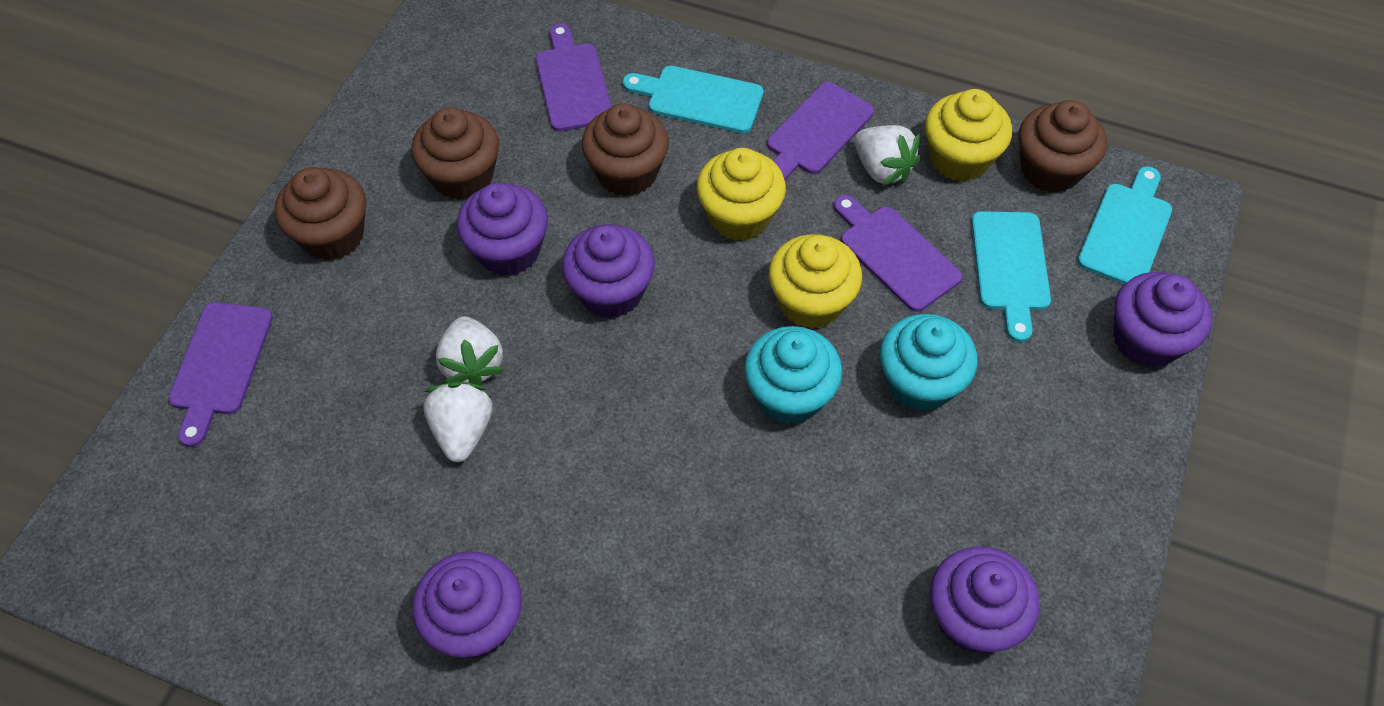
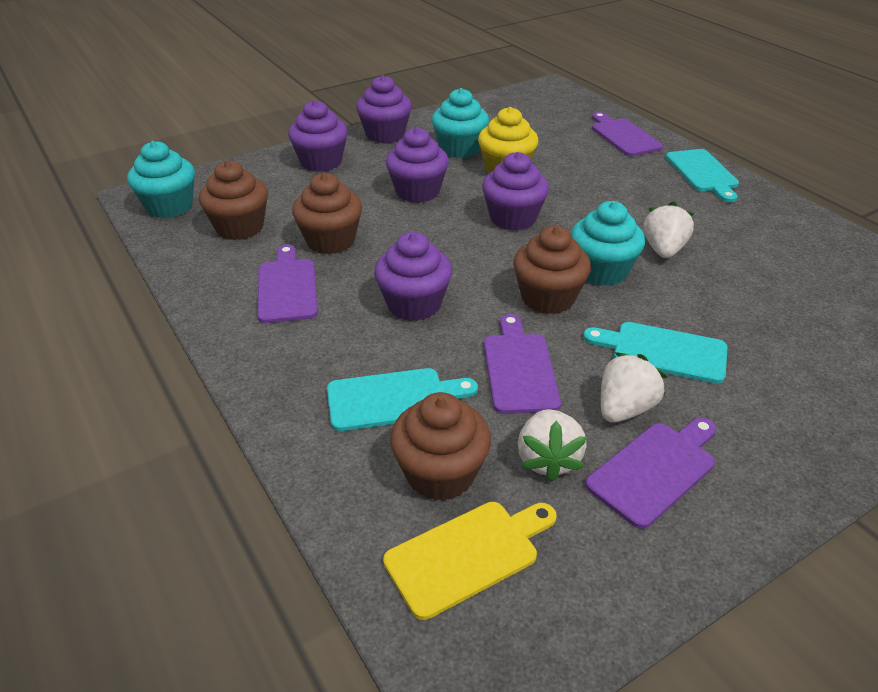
turquoise cupcake: [744,326,842,424] [880,314,977,412] = 2 -> [127,141,195,218] [432,88,489,158] [571,201,645,286] = 3
yellow cupcake: [697,148,786,241] [769,234,862,329] [925,89,1012,182] = 3 -> [478,107,538,174] = 1
yellow cutting board: none = 0 -> [383,502,557,620] = 1

